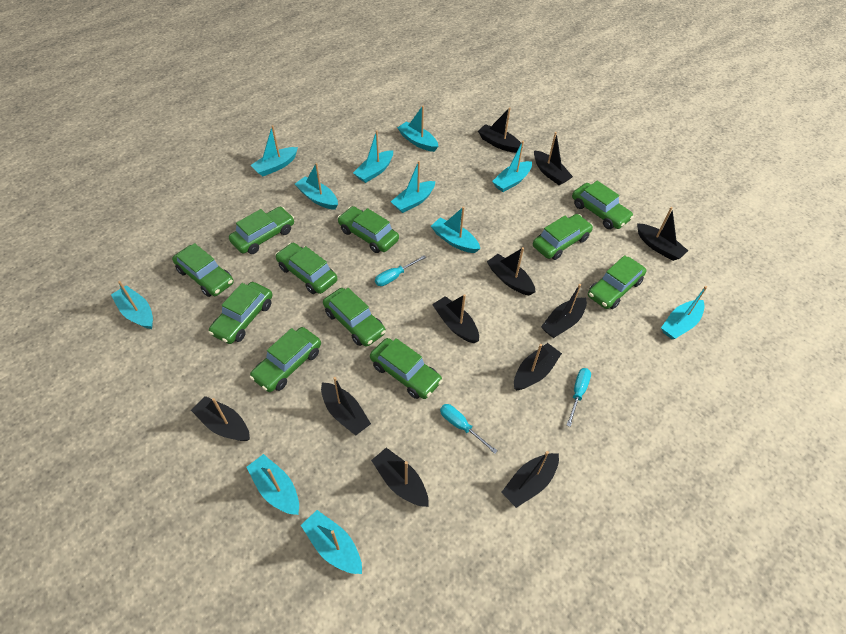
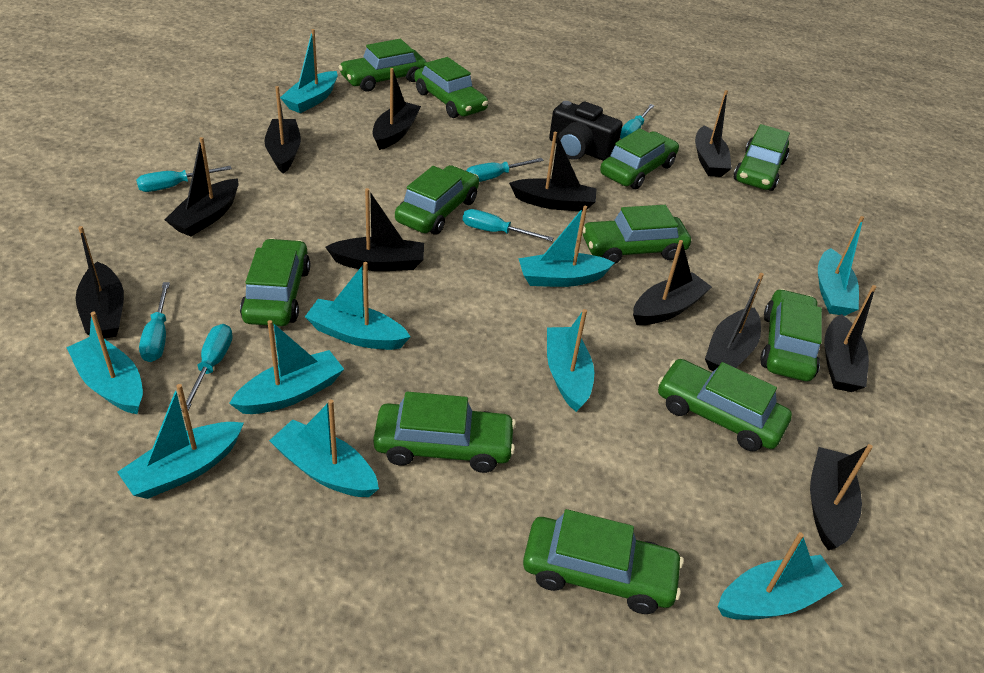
black camera: none = 0 -> [549,101,623,161] = 1
turquoise boat: [111,281,153,329] [246,454,299,515] [251,125,298,176] [295,163,338,210] [301,510,362,574] [353,130,393,183] [391,161,435,213] [397,106,438,152] [431,206,480,253] [492,141,532,192] [661,286,707,339] = 11 -> [66,312,143,414] [117,384,244,499] [229,320,344,414] [269,399,379,497] [280,29,338,113] [305,262,411,350] [518,206,615,287] [547,309,594,412] [718,532,843,620] [818,216,864,316] = 10
turquoise screwdriver: [375,255,426,286] [440,404,498,454] [567,368,591,427] = 3 -> [136,166,232,192] [139,282,170,362] [181,324,233,411] [463,209,553,241] [466,158,544,182] [620,104,655,139] = 6

